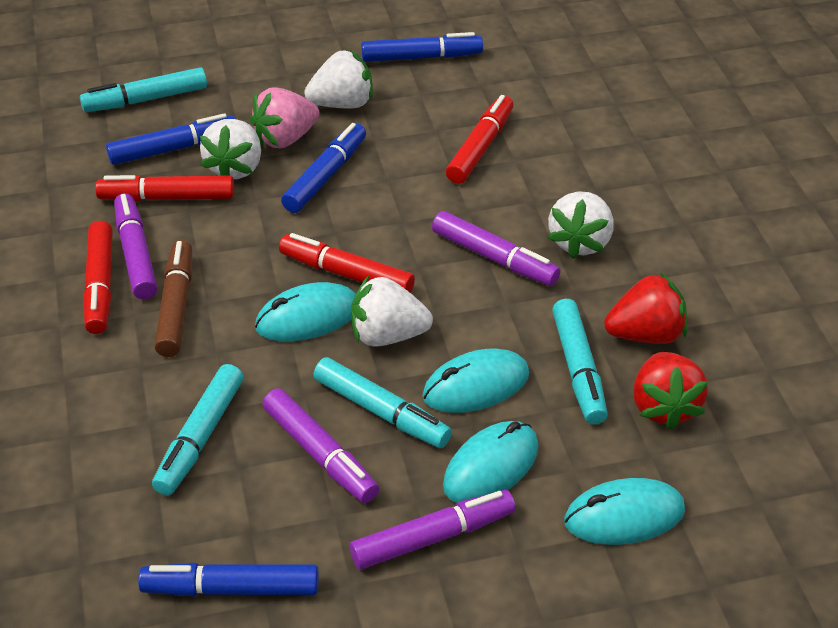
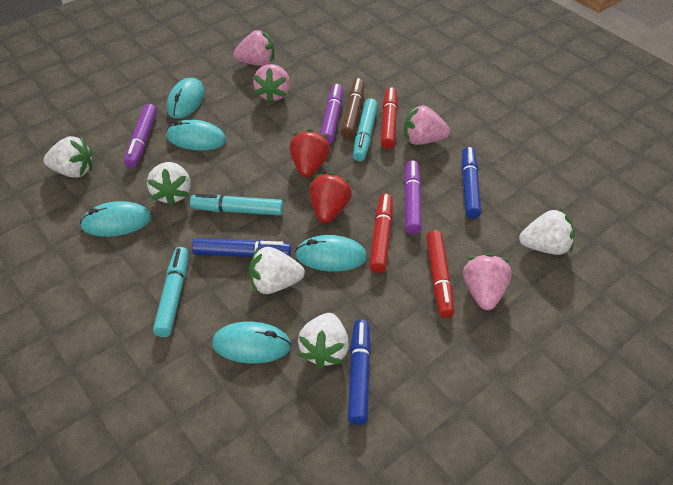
blue marker: [106,113,235,165] [138,563,319,597] [281,123,366,213] [361,32,483,62] = 4 -> [192,238,291,257] [348,320,371,425] [461,147,481,219] = 3
pink strawberry: [250,87,319,148] = 1 -> [233,30,274,66] [253,64,290,103] [404,105,450,145] [463,254,511,310] = 4
purple marker: [114,193,157,299] [262,388,379,503] [350,490,515,570] [432,211,560,286] = 4 -> [124,104,157,168] [321,84,343,144] [404,160,422,234] = 3
red marker: [83,221,113,334] [95,175,234,202] [279,233,415,293] [446,95,513,184] = 4 -> [369,194,393,273] [381,87,398,149] [426,230,454,318] = 3
turquoise marker: [80,67,207,112] [152,364,244,495] [313,357,452,448] [552,299,608,424] = 4 -> [153,247,189,337] [190,194,283,216] [353,98,378,161] = 3
turquoise mouse: [255,282,356,341] [422,349,529,413] [443,421,539,503] [564,478,685,545] = 4 -> [80,201,151,237] [166,120,226,150] [167,78,204,119] [212,322,291,364] [295,235,367,271] = 5
white strawberry: [200,119,261,179] [304,49,373,109] [351,276,433,347] [547,191,614,259] = 4 -> [43,136,93,178] [147,162,190,206] [249,246,305,294] [298,313,349,369] [519,209,574,255] = 5

